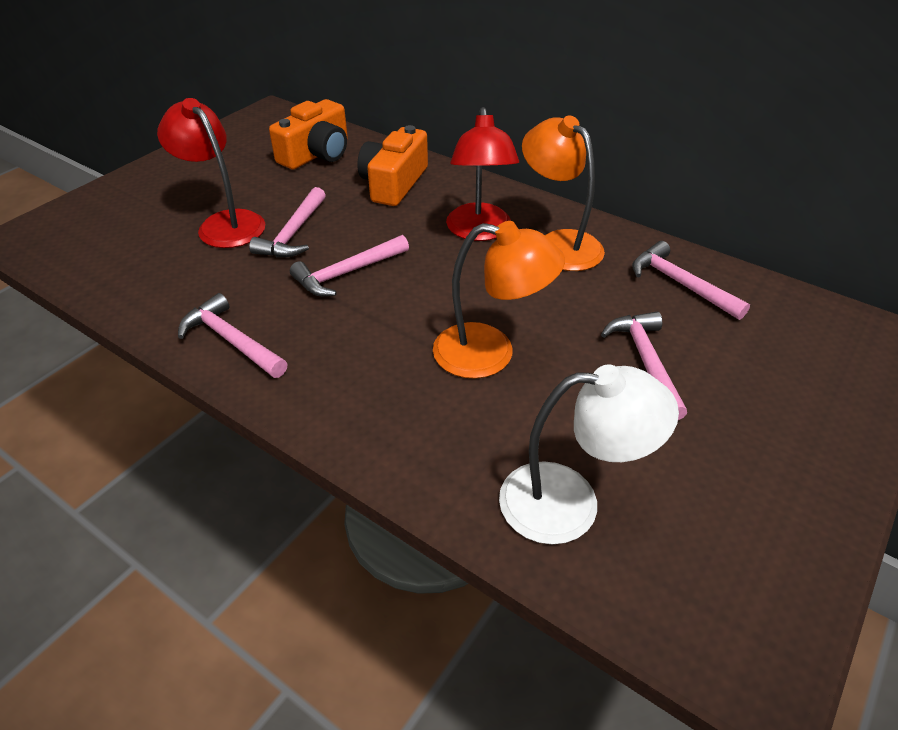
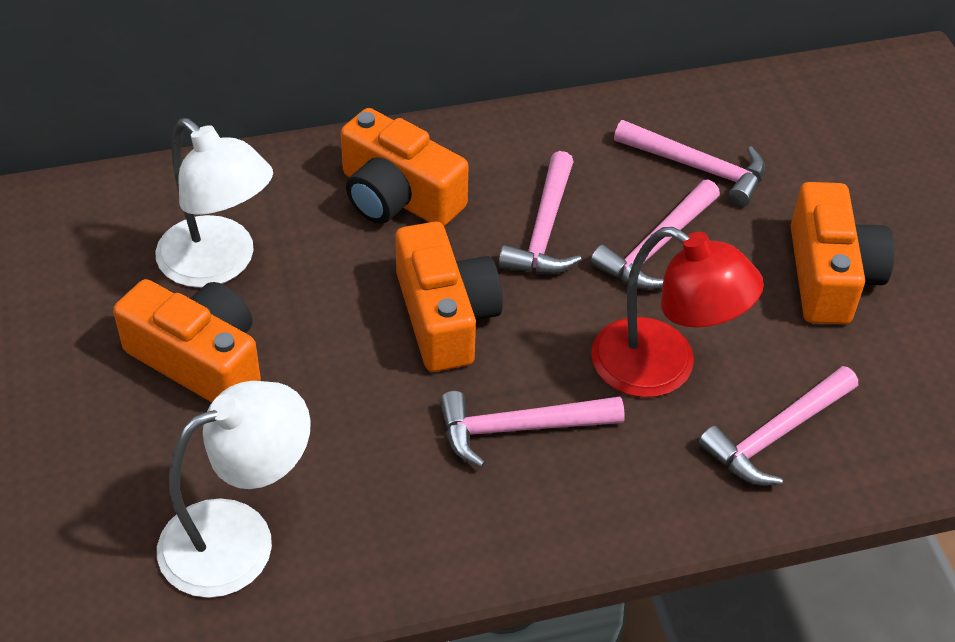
orange camera: [269,99,348,169] [357,125,428,206] = 2 -> [113,279,261,403] [341,108,469,226] [395,222,503,372] [790,182,895,324] = 4
orange lamp: [433,221,565,379] [522,116,605,271] = 2 -> none = 0
red lamp: [157,98,265,248] [446,107,519,241] = 2 -> [591,227,764,397] = 1
white lamp: [499,364,679,545] = 1 -> [156,118,273,288] [157,381,311,598] = 2

